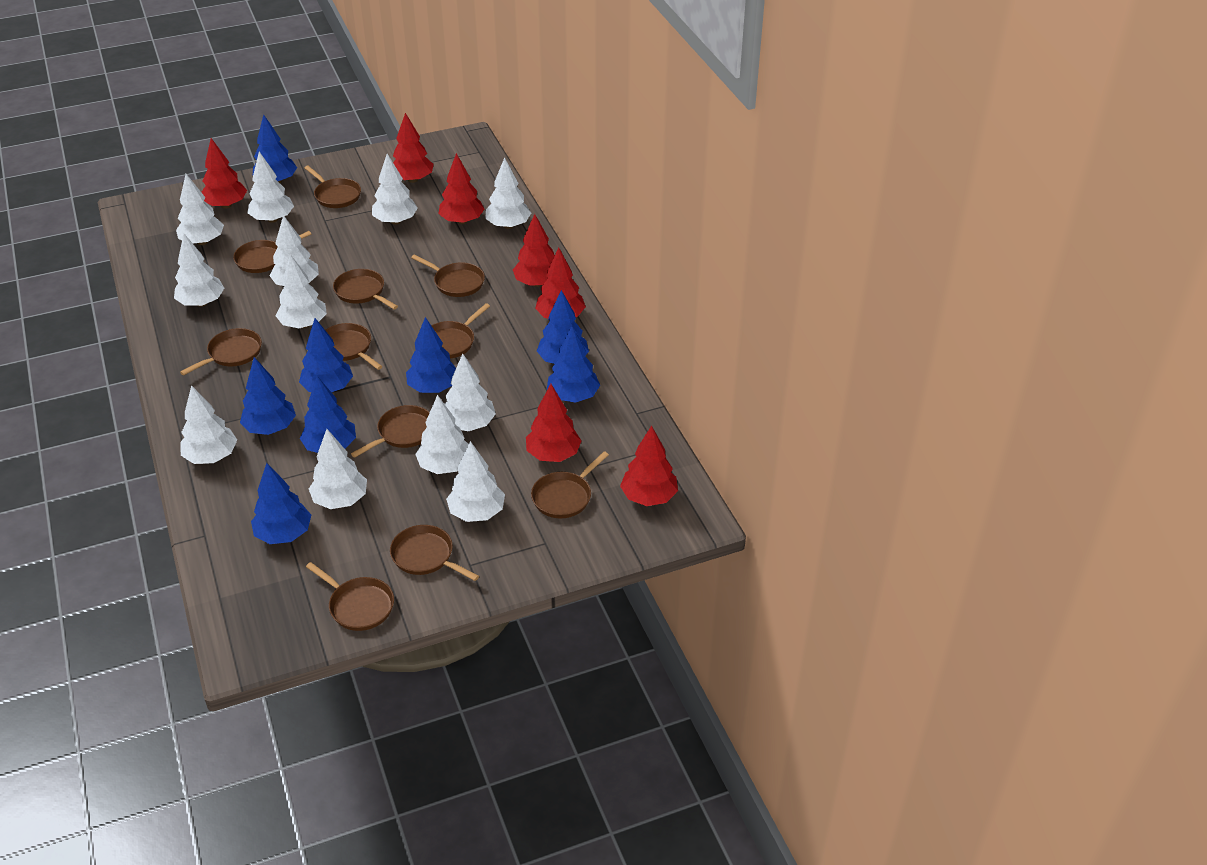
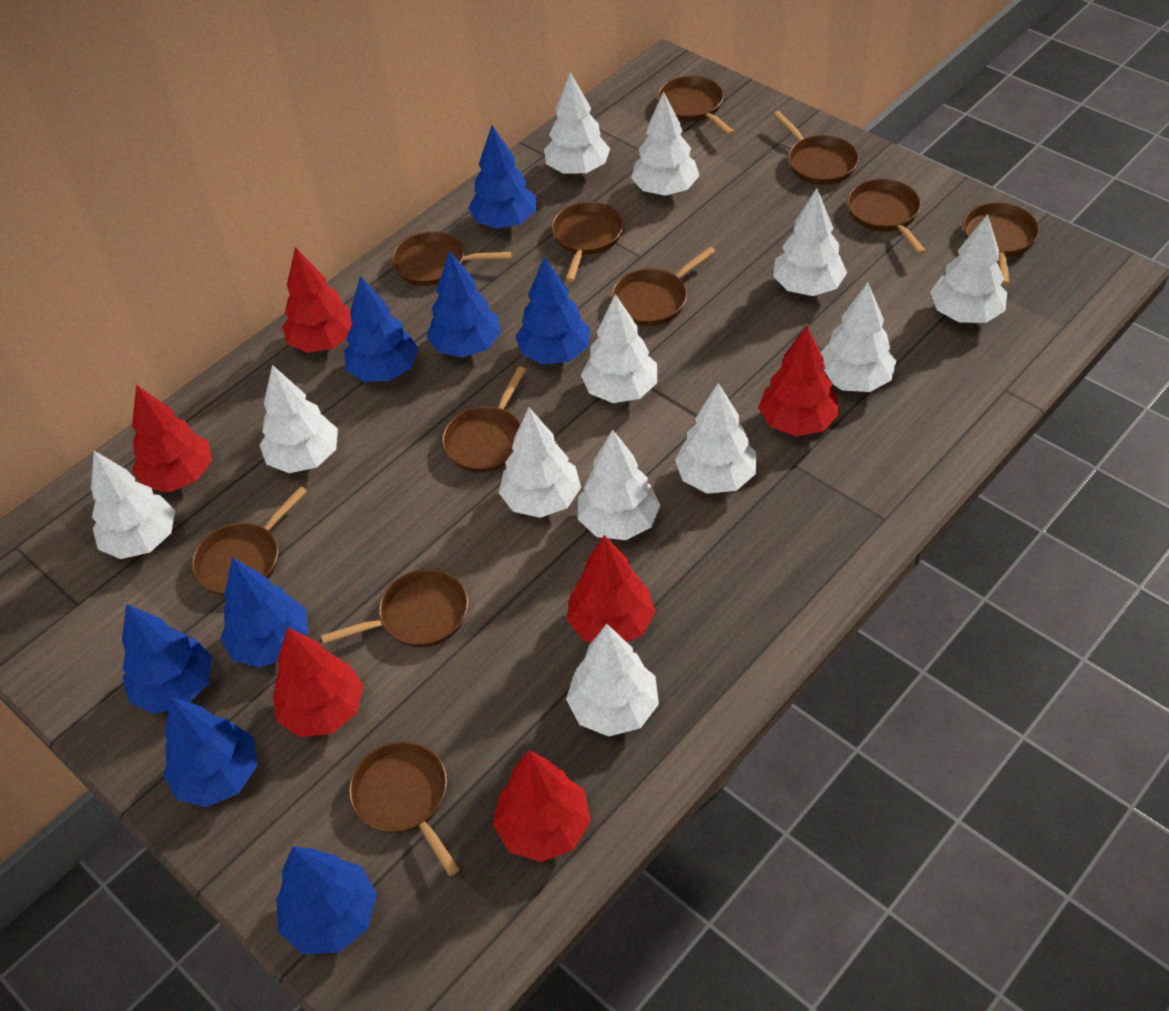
red tree: [201,138,247,208] [393,113,434,183] [439,153,484,224] [512,214,555,287] [526,384,581,462] [535,248,586,319] [620,425,678,506] = 7 -> [132,385,212,492] [273,627,363,737] [282,247,353,353] [493,750,591,862] [567,535,656,642] [758,325,839,436] = 6

